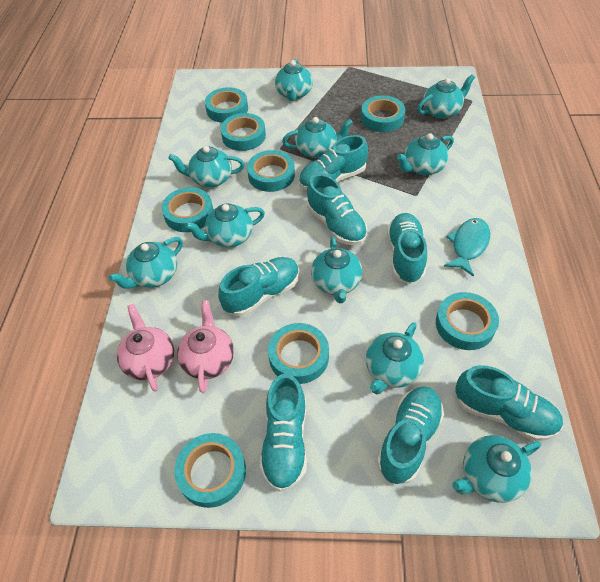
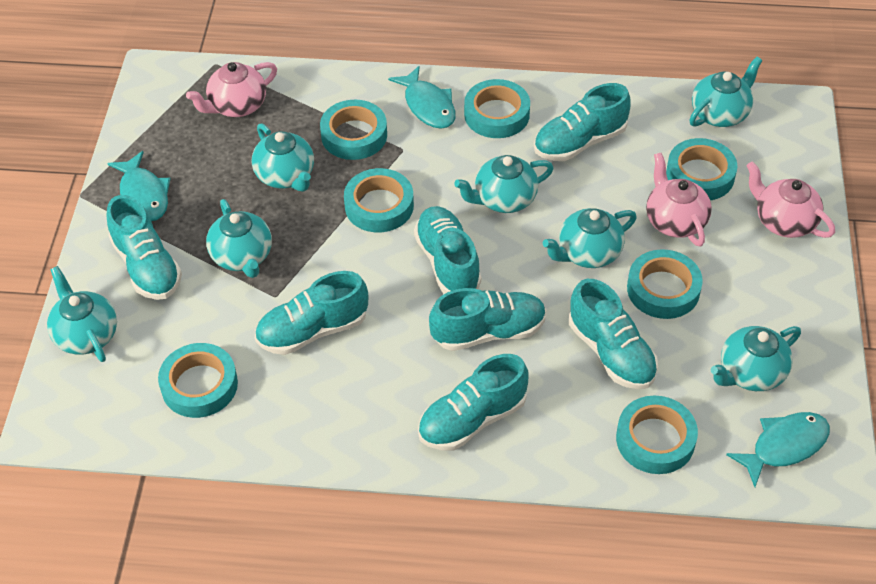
pink teapot: [117,304,174,391] [177,300,234,393] = 2 -> [186,62,277,117] [646,153,712,246] [746,161,835,238] = 3
turquoise fish: [444,218,490,277] = 1 -> [107,151,171,221] [388,66,456,129] [726,412,830,487] = 3
turquoise tape: [162,187,213,232] [174,433,246,508] [205,87,248,123] [220,113,266,151] [247,150,295,192] [268,323,329,384] [361,96,406,132] [436,292,499,350] = 8 -> [158,343,238,418] [320,100,387,160] [344,168,414,232] [464,79,530,138] [616,395,698,474] [627,249,703,319] [666,138,737,200] = 7
turquoise teapot: [108,237,183,289] [168,146,245,187] [185,203,265,247] [275,59,313,101] [282,117,353,158] [311,236,362,303] [366,322,424,394] [397,133,454,175] [417,75,475,119] [452,435,541,503] = 10 -> [47,266,117,362] [206,199,272,278] [252,123,314,192] [454,155,554,213] [543,208,637,268] [689,57,763,127] [711,326,801,391] = 7

